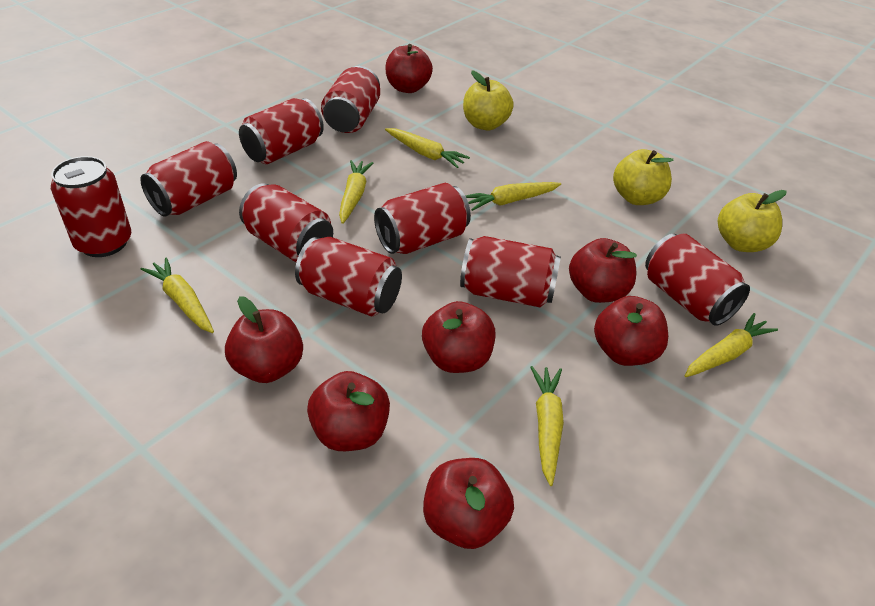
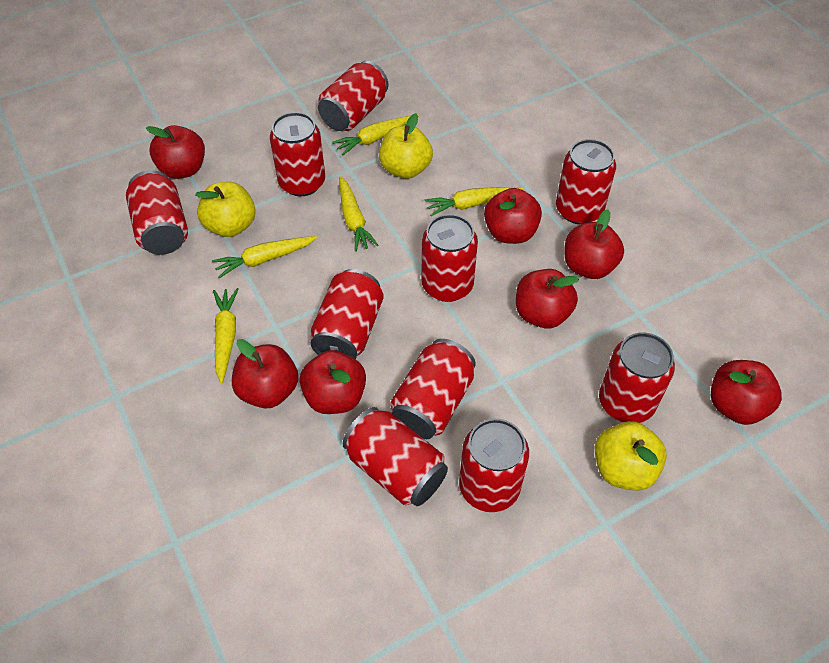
red can: [51,156,131,257] [140,141,237,217] [239,98,324,164] [239,183,333,262] [295,237,402,317] [321,66,380,133] [374,183,471,254] [460,236,561,307] [645,233,750,326] = 9 -> [126,170,188,255] [270,112,325,196] [311,269,384,359] [318,61,388,131] [343,407,448,506] [390,339,476,439] [421,214,478,302] [459,419,529,512] [556,139,616,225] [599,332,675,423] = 10
yellow carrot: [140,257,214,333] [339,160,373,224] [385,128,470,168] [465,182,561,211] [530,366,564,486] [684,313,778,377] = 6 -> [212,236,317,278] [213,288,239,383] [332,114,419,155] [339,176,378,252] [425,187,524,216] = 5

